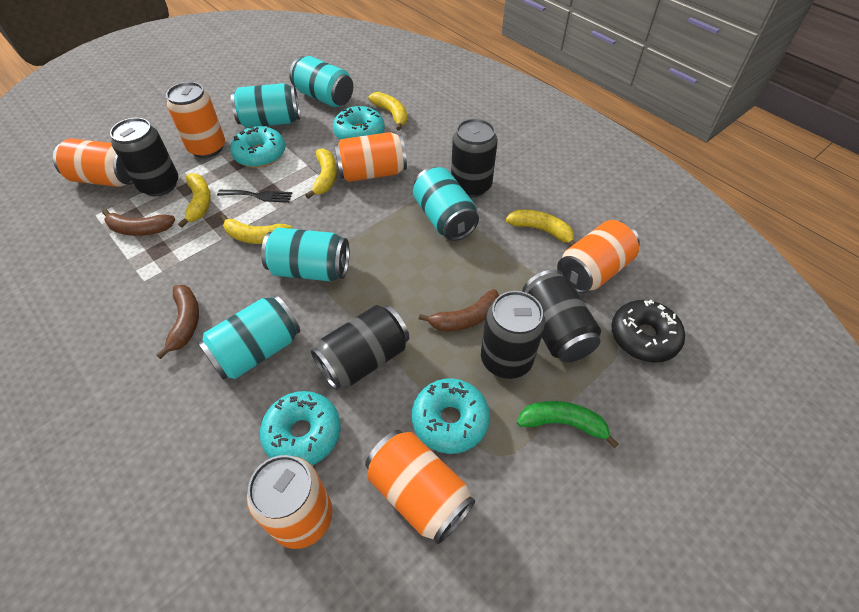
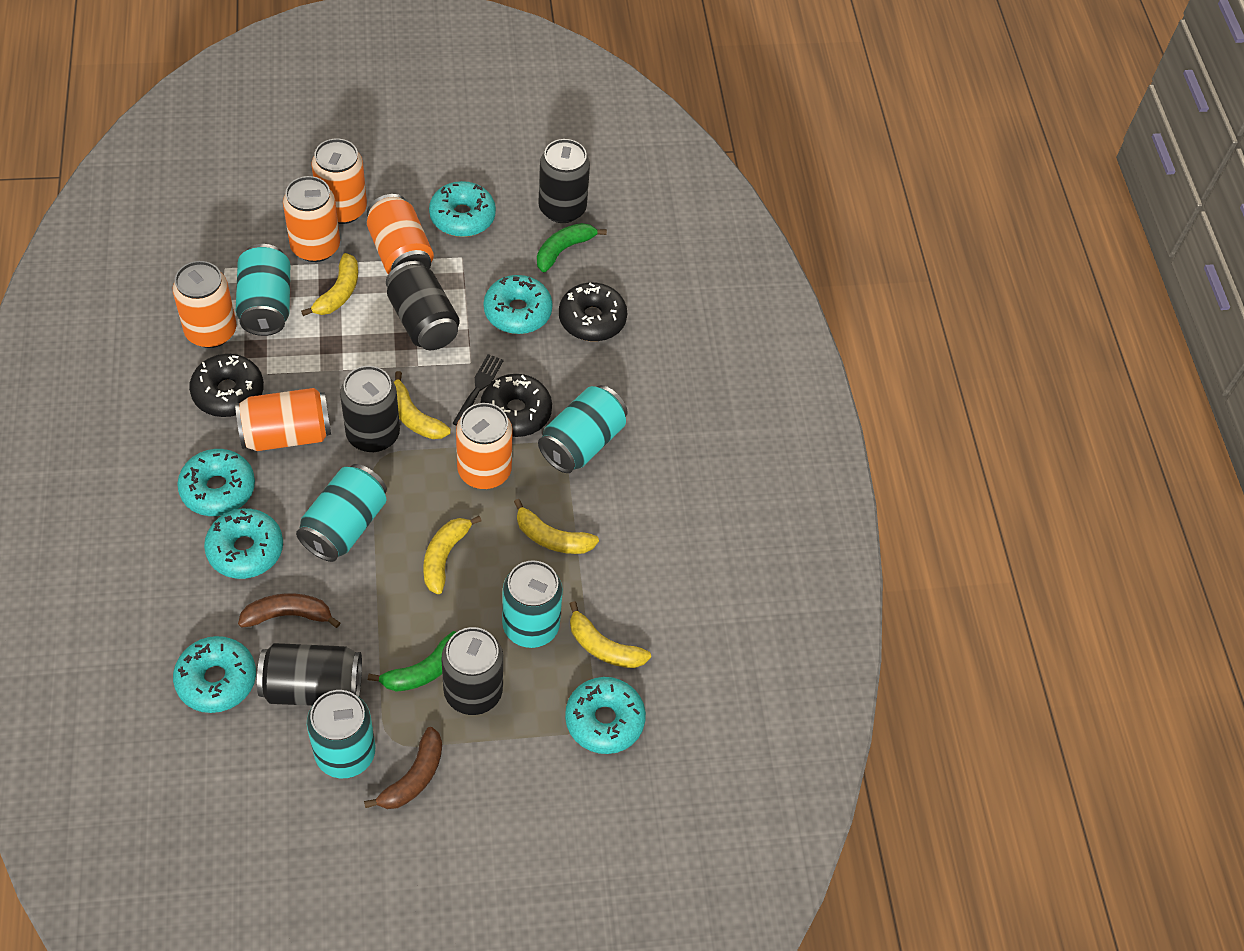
black donut: [611,300,685,363] = 1 -> [189,354,264,417] [480,374,552,437] [559,282,627,341] = 3
brown banana: [102,209,176,236] [156,285,199,359] [419,289,499,331] = 3 -> [238,593,340,628] [364,727,442,809] = 2
green banana: [517,401,619,448] = 1 -> [368,631,456,692] [537,223,607,272] = 2
turquoise donut: [230,126,285,168] [260,391,341,465] [333,106,385,140] [412,379,490,454] = 4 -> [173,636,256,713] [177,449,255,516] [204,508,283,579] [429,181,496,237] [484,275,553,334] [565,677,646,754] = 6

